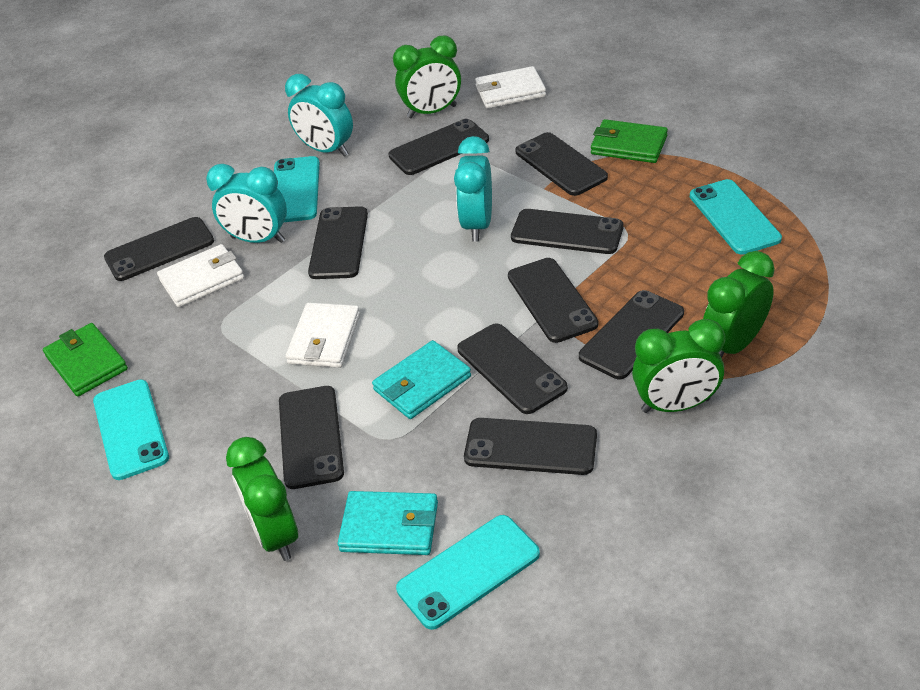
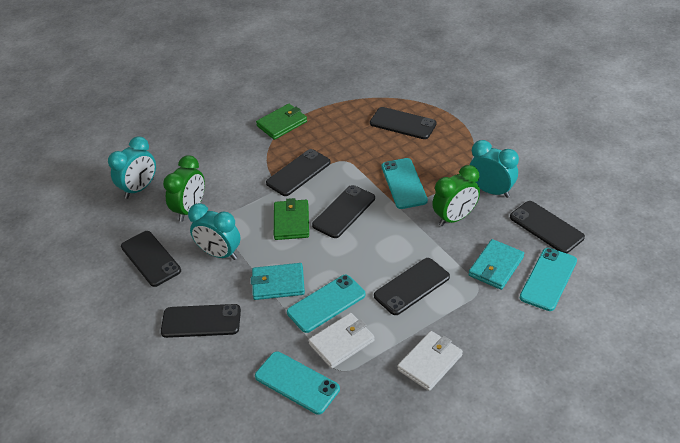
black phone: [104,217,214,281] [279,386,344,489] [308,206,368,279] [389,119,489,175] [457,323,568,414] [464,418,597,475] [508,258,598,343] [511,209,623,254] [515,132,608,196] [579,290,684,379] = 10 -> [121,231,181,287] [161,304,241,338] [266,149,331,196] [312,185,375,238] [370,107,437,139] [374,258,450,315] [510,201,585,253] = 7
green clock: [226,437,298,561] [393,35,461,118] [632,319,725,413] [703,251,775,358] = 4 -> [163,155,205,222] [432,165,480,226] = 2
white wallet: [157,244,244,307] [286,303,360,368] [475,66,546,109] = 3 -> [308,313,375,369] [397,331,463,391] = 2

